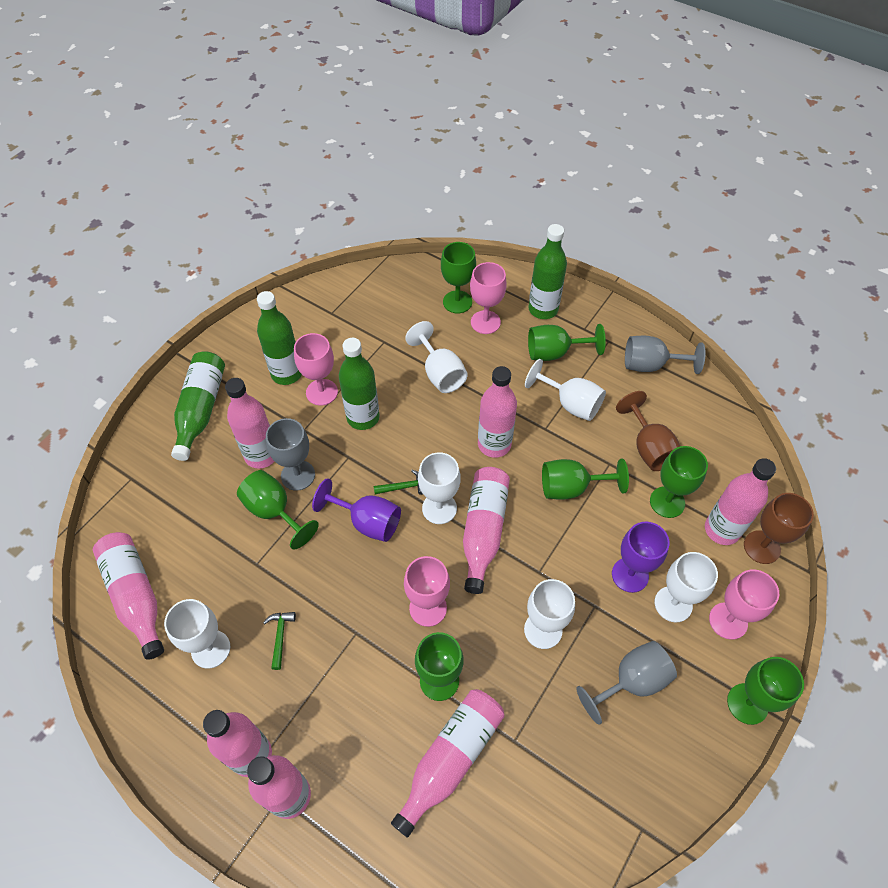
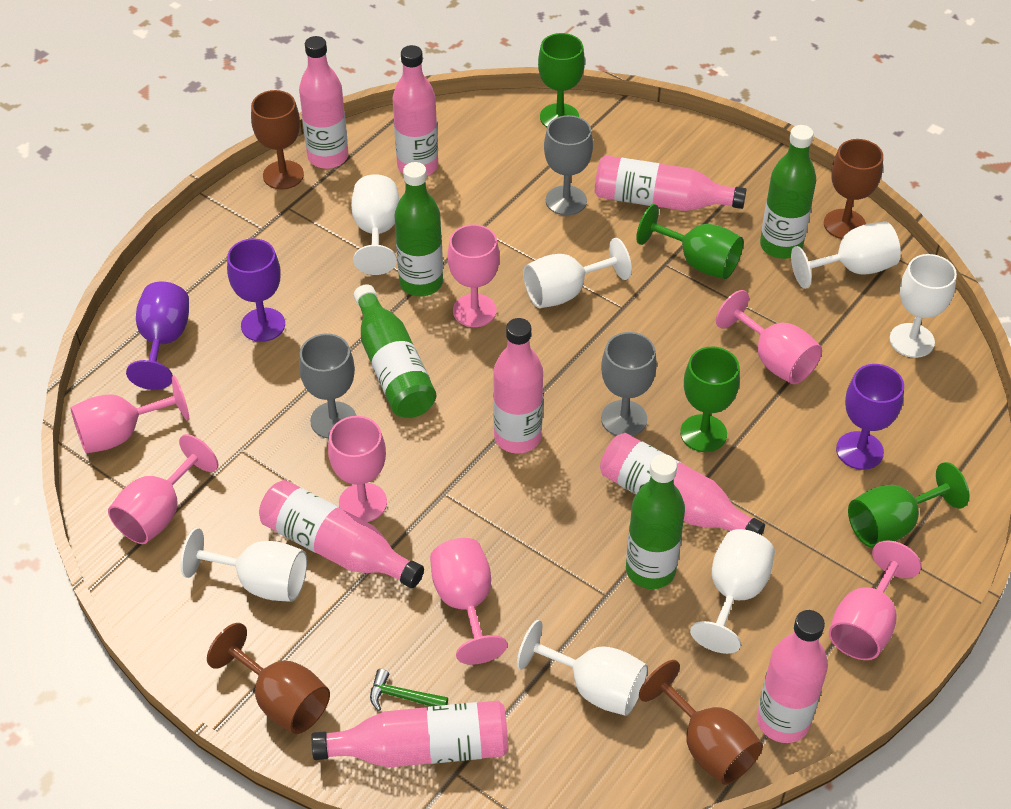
brown goblet: [616,391,680,471] [744,493,814,564] = 2 -> [207,623,330,734] [251,90,304,190] [639,660,763,785] [824,139,883,239] = 4
green goblet: [237,470,319,550] [415,632,464,701] [441,242,476,313] [528,324,606,361] [542,459,629,500] [650,446,708,518] [727,657,804,725] = 7 -> [538,33,585,127] [636,204,743,279] [680,346,740,452] [848,462,969,548] = 4
green hammer: [263,612,296,670] [373,469,423,495] = 2 -> [370,669,448,711] = 1
pink goblet: [294,333,338,406] [404,556,450,627] [470,262,507,334] [709,569,779,640] = 4 -> [70,376,189,454] [108,434,218,544] [328,416,387,522] [430,538,507,665] [448,224,500,327] [716,290,822,384] [829,540,921,660] = 7
purple goblet: [312,478,401,542] [612,522,670,593] = 2 -> [126,282,189,390] [227,238,285,342] [836,364,904,470] = 3
white goblet: [164,599,230,669] [405,321,468,393] [418,452,461,524] [524,579,575,649] [525,359,606,421] [654,552,718,622] = 6 -> [181,528,307,602] [351,174,399,275] [517,620,648,716] [523,238,632,308] [690,529,775,654] [791,222,901,289] [890,254,957,358] = 7

